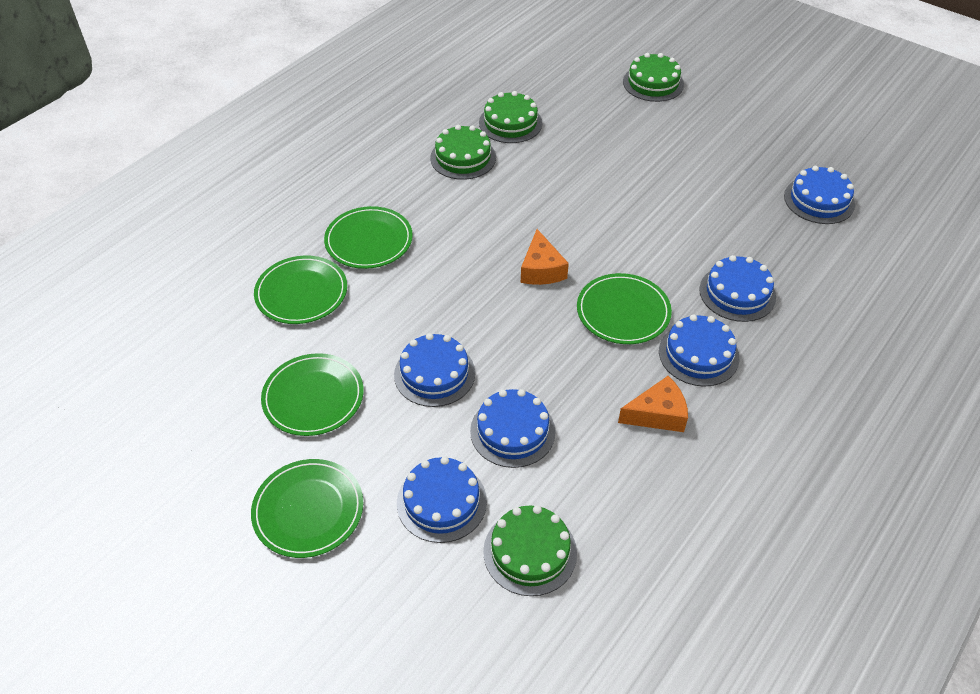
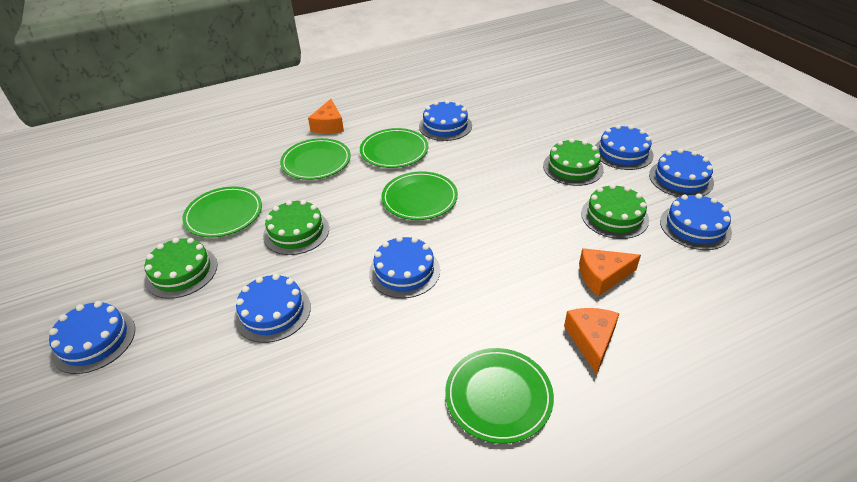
blue cake: [394,333,475,407] [397,456,487,543] [470,389,556,468] [659,315,739,386] [699,255,776,322] [784,166,855,224] = 6 -> [49,301,135,374] [234,274,311,343] [369,236,440,298] [419,100,472,141] [595,125,654,170] [649,149,714,197] [660,193,732,250] = 7
orange cheese: [521,229,569,285] [618,376,688,432] = 2 -> [308,99,344,134] [564,308,620,375] [579,248,641,296] = 3

